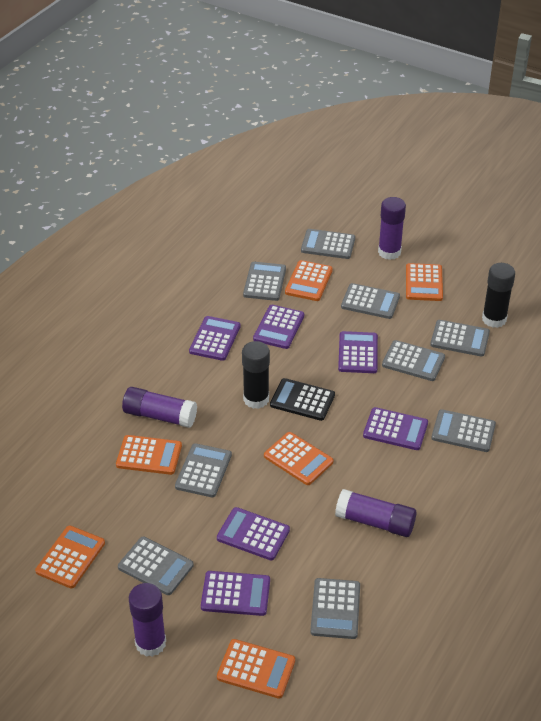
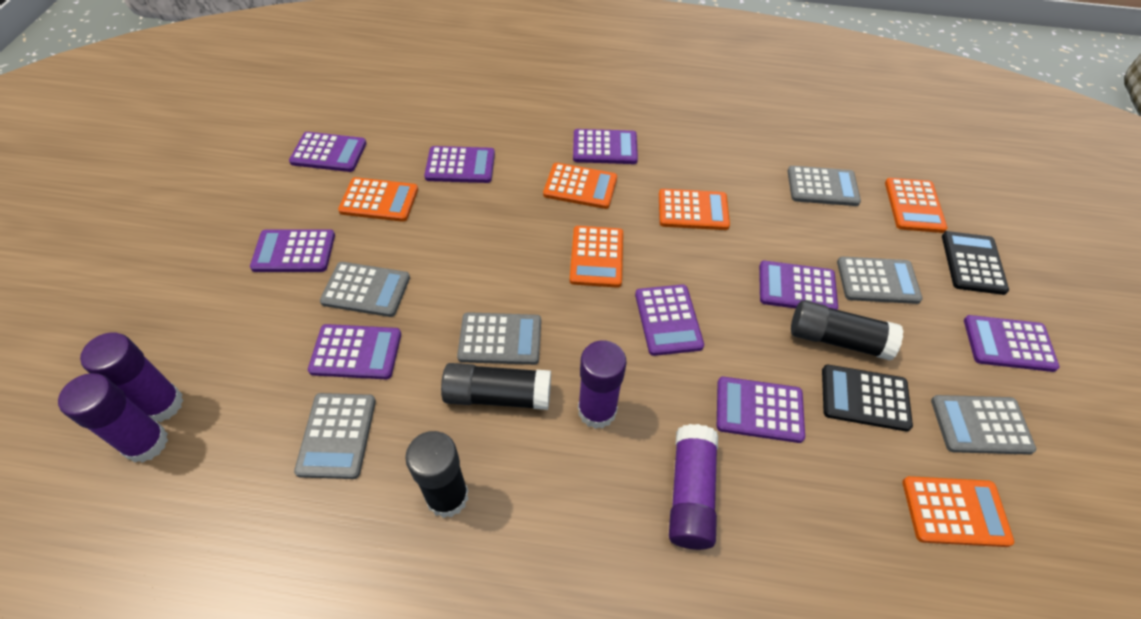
black calculator: [270,378,335,421] = 1 -> [822,365,913,432] [942,231,1009,295] = 2
black glue stick: [242,341,270,409] [482,263,515,328] = 2 -> [405,431,468,518] [441,363,551,410] [791,300,903,360] = 3
grey calculator: [118,536,194,595] [175,443,232,497] [243,262,286,301] [301,229,355,259] [310,578,360,639] [341,283,400,319] [382,340,445,381] [430,320,490,357] [431,409,496,452] = 9 -> [294,393,376,479] [320,262,410,317] [457,312,541,365] [788,166,861,206] [837,257,923,304] [931,395,1036,455] = 6
purple calculator: [189,316,241,361] [201,571,270,616] [217,507,290,560] [253,305,304,349] [338,331,378,373] [363,407,428,450] = 6 -> [250,229,335,272] [289,132,367,172] [308,324,401,379] [424,146,495,183] [573,129,638,164] [635,284,704,356] [717,377,805,443] [759,261,838,310] [964,315,1060,372] = 9

